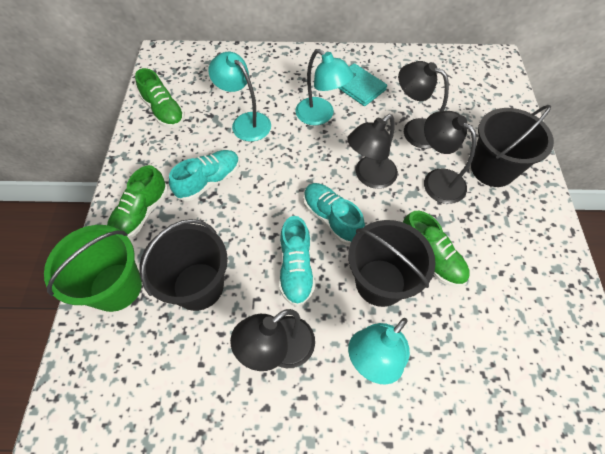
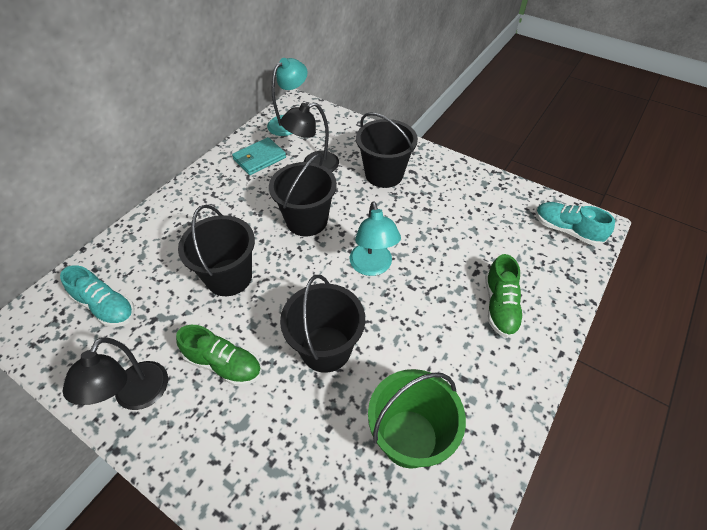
black bucket: [139,219,228,311] [348,220,436,307] [471,105,554,187] = 3 -> [178,205,255,296] [269,154,337,236] [280,275,365,373] [356,112,418,188] = 4
black lamp: [230,309,315,371] [347,114,398,189] [398,61,449,149] [424,111,476,204] = 4 -> [62,337,168,410] [280,102,339,172] = 2
green shoe: [107,165,168,239] [135,68,185,128] [403,211,469,287] = 3 -> [176,325,262,386] [485,254,524,338] = 2
turquoise lamp: [208,52,271,142] [295,49,354,126] [348,318,410,384] = 3 -> [267,58,308,136] [350,201,401,276] = 2
turquoise shoe: [169,150,240,201] [279,216,315,306] [303,183,365,245] = 3 -> [60,265,135,327] [535,202,615,246] = 2

